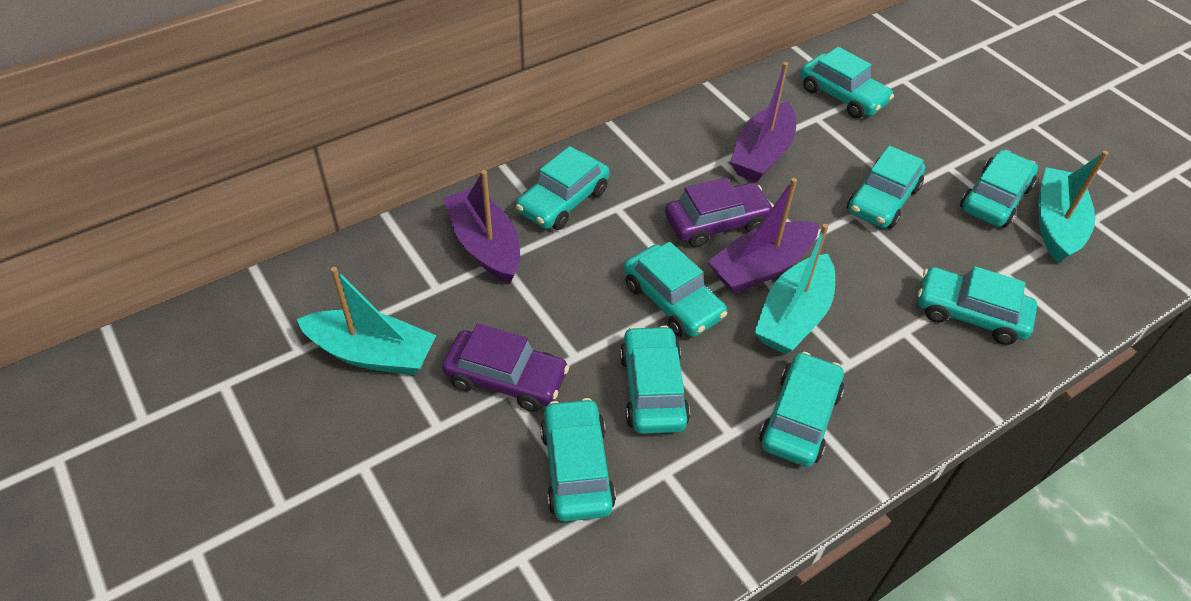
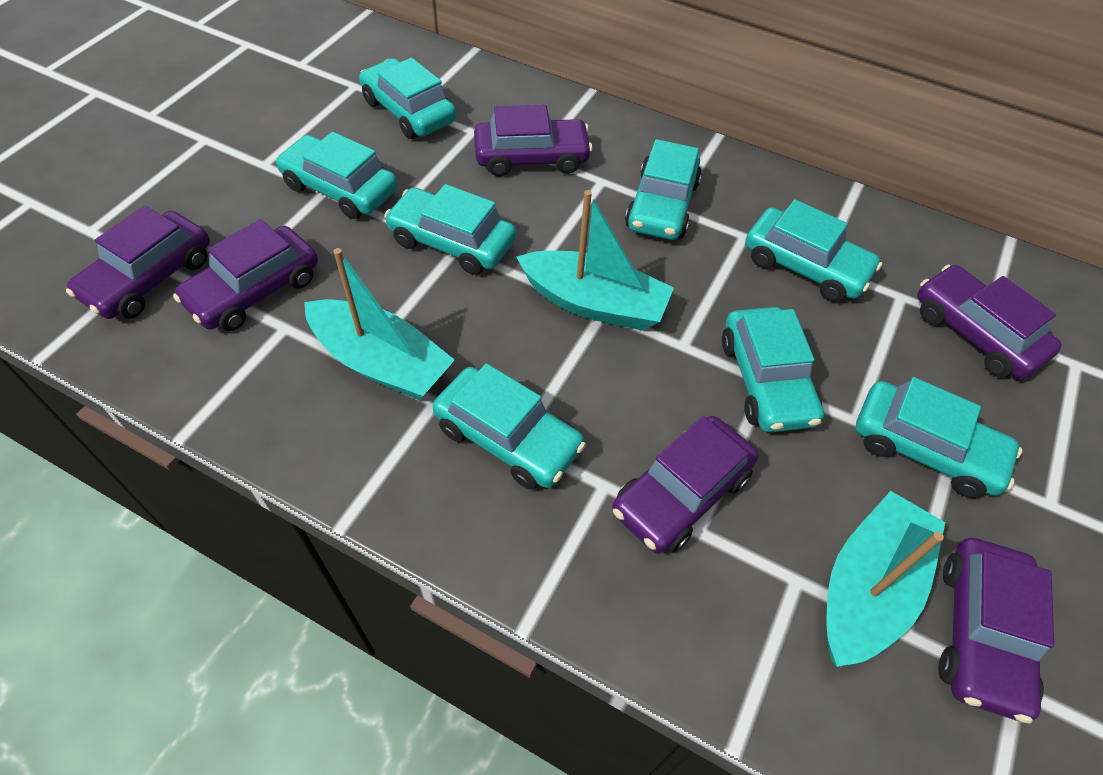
purple boat: [444,170,520,284] [708,178,819,294] [730,62,796,182] = 3 -> none = 0
purple car: [442,323,569,412] [665,177,774,247] = 2 -> [66,205,210,319] [173,219,318,331] [474,105,593,177] [612,416,758,554] [917,264,1062,379] [939,538,1054,723] = 6
turquoise car: [516,146,610,230] [540,398,616,522] [620,325,690,434] [624,242,727,337] [759,352,844,467] [800,47,894,118] [847,146,925,229] [918,266,1037,345] [960,150,1038,227] = 9 -> [276,132,398,219] [359,58,456,139] [384,184,516,275] [432,363,586,490] [625,139,702,240] [722,307,824,432] [745,199,882,302] [856,377,1022,498] = 8

